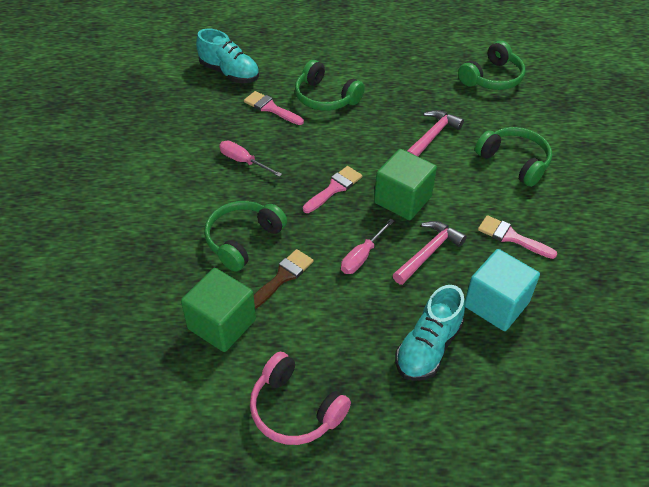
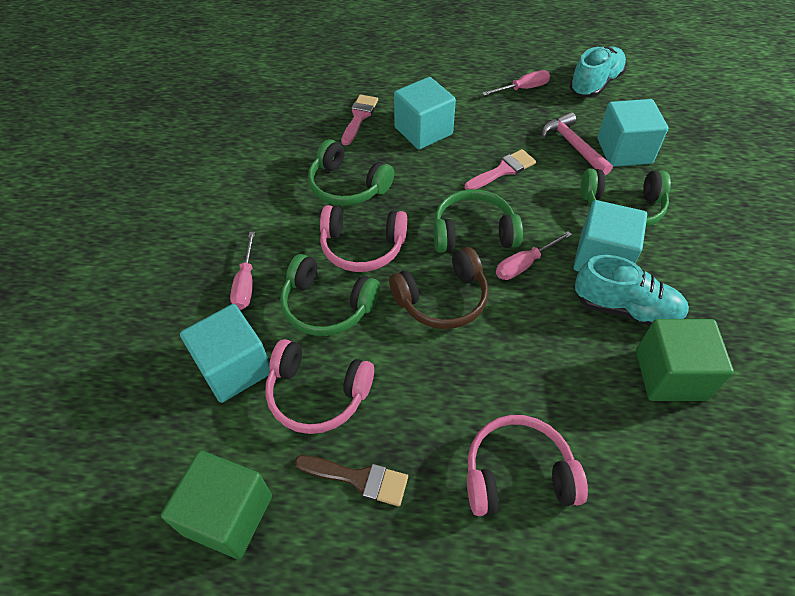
brown headphones: none = 0 -> [389,247,489,329] = 1
pink brush: [244,91,304,125] [303,166,362,213] [478,215,557,259] = 3 -> [341,94,378,145] [465,149,536,190] = 2
pink hammer: [393,221,467,285] [407,110,464,156] = 2 -> [542,112,613,175] = 1
pink headphones: [250,352,351,445] = 1 -> [265,339,374,434] [320,205,407,272] [467,415,588,516] = 3
pink screwdriver: [219,141,282,177] [341,219,394,274] = 2 -> [230,232,255,310] [482,70,550,96] [496,231,572,280] = 3
turquoise cube: [465,249,540,331] = 1 -> [180,304,270,403] [394,77,456,150] [573,200,647,272] [597,99,668,167] = 4

